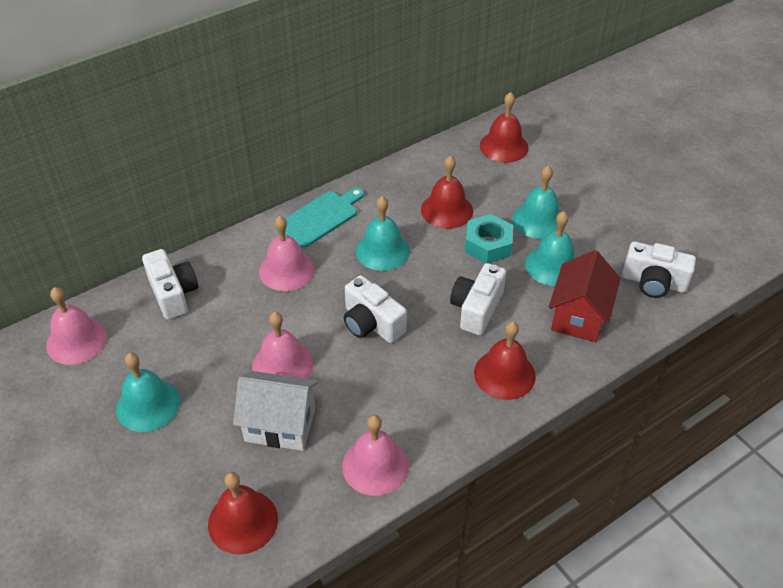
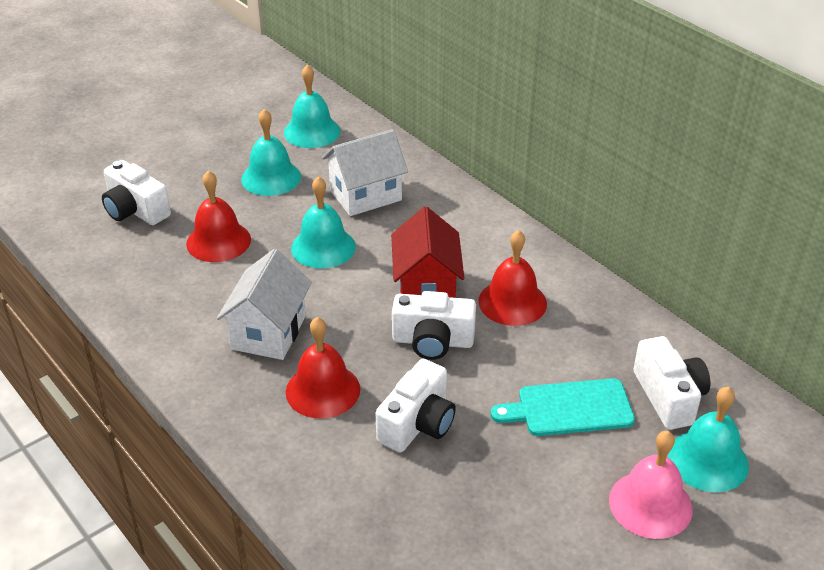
pink bell: [46,287,107,365] [252,312,313,379] [259,216,315,291] [342,415,409,496] = 4 -> [609,431,693,539] = 1
red bell: [208,472,278,555] [421,155,473,229] [474,321,536,400] [480,92,529,163] = 4 -> [186,171,251,262] [286,317,360,419] [478,230,547,326] = 3
turquoise nut: [465,214,513,263] = 1 -> none = 0
white house: [233,371,318,451] = 1 -> [217,249,312,360] [322,129,408,216] = 2

